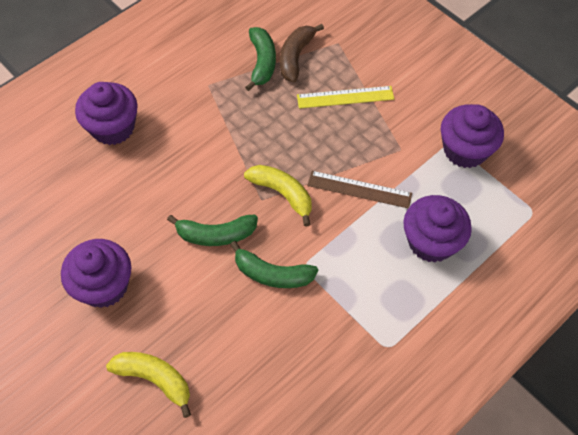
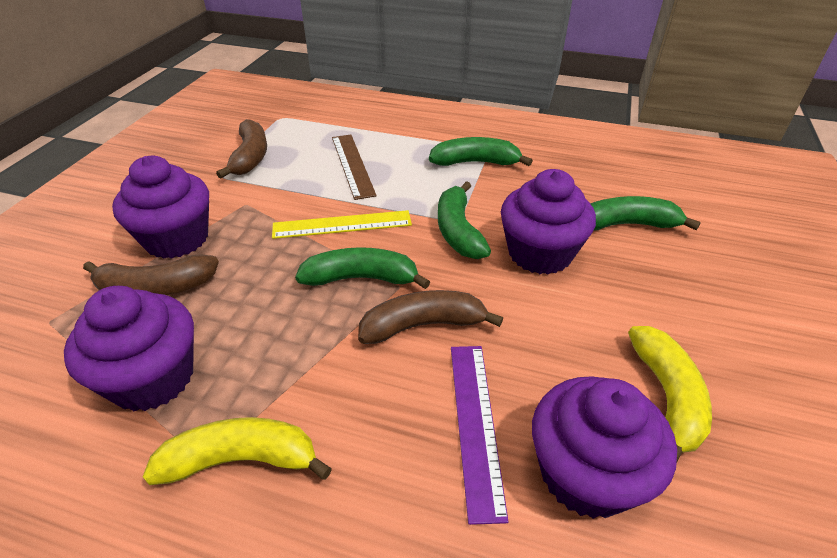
brown banana: [280,24,324,82] = 1 -> [83,254,219,295] [216,119,267,178] [358,290,503,344] = 3
green banana: [167,215,258,246] [230,241,318,288] [245,27,276,91] = 3 -> [295,247,430,289] [429,137,533,166] [438,181,491,259] [590,196,701,230] = 4
purple ruler: none = 0 -> [451,346,509,525] = 1

